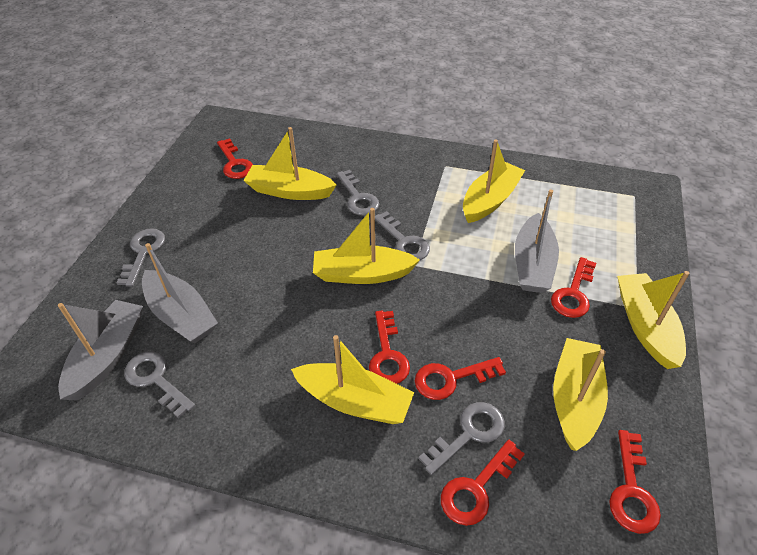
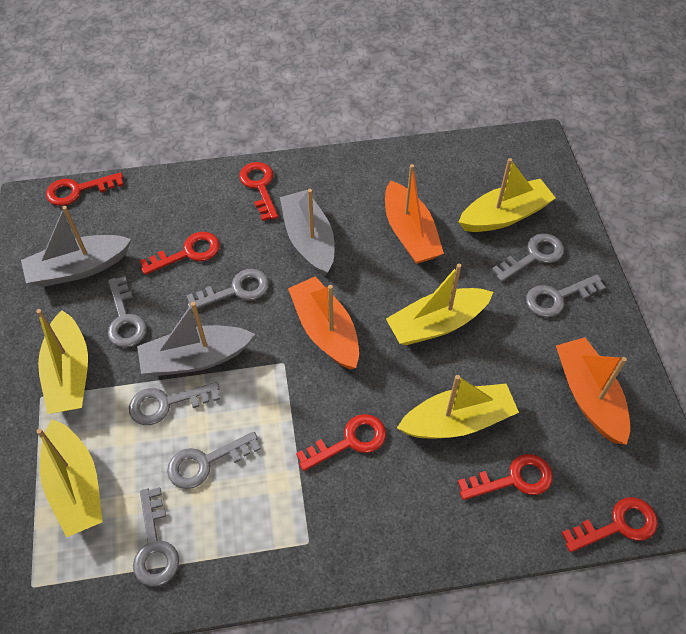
grey key: [116,228,165,287] [124,351,195,418] [337,170,379,215] [375,211,430,260] [418,402,505,475] = 5 -> [108,276,147,348] [129,382,220,425] [133,487,179,587] [167,432,261,489] [186,269,269,311] [492,233,564,282] [526,274,606,317] = 7
orange boat: none = 0 -> [288,277,359,370] [385,164,444,264] [556,337,630,445] = 3
yellow boat: [243,127,337,200] [291,335,414,424] [313,208,420,284] [463,139,525,223] [553,338,608,451] [617,271,690,369] = 6 -> [36,309,88,414] [37,419,103,537] [386,264,493,345] [397,375,519,438] [458,158,556,232] = 5

